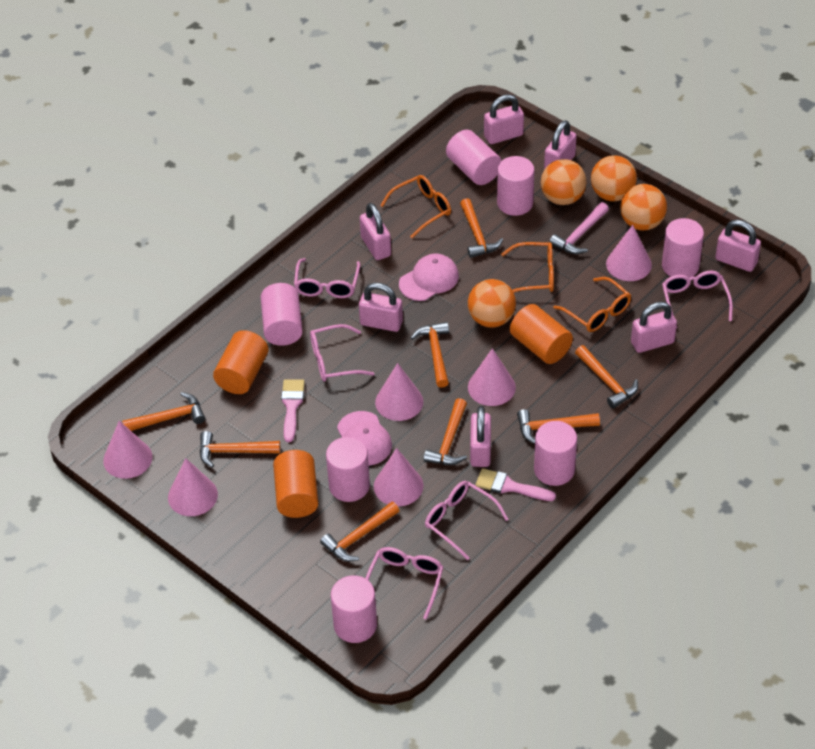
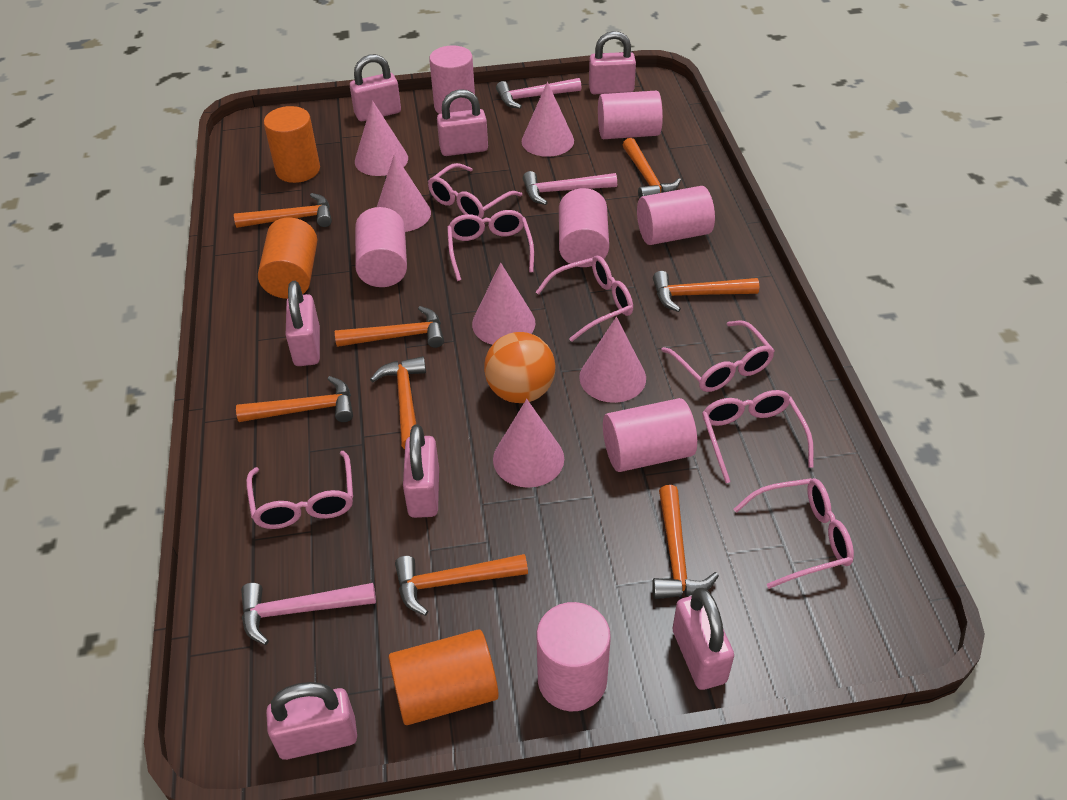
orange ball: [468,279,516,328] [540,159,587,205] [591,155,637,201] [620,184,667,230] = 4 -> [484,332,556,403] = 1
orange glasses: [380,175,451,238] [501,242,554,293] [553,277,631,332] = 3 -> none = 0
pink brush: [281,379,305,442] [476,468,556,501] = 2 -> none = 0
pink cap: [337,411,392,466] [399,254,459,301] = 2 -> none = 0
pink glasses: [294,258,360,298] [310,324,374,382] [365,547,443,620] [425,481,508,560] [662,271,733,328] = 5 -> [246,451,353,529] [428,163,522,219] [447,210,534,281] [536,255,633,342] [661,321,775,392] [702,390,814,483] [734,478,854,589] = 7
pink hammer: [549,202,609,254] = 1 -> [241,583,376,645] [496,78,582,109] [523,171,617,205] = 3

